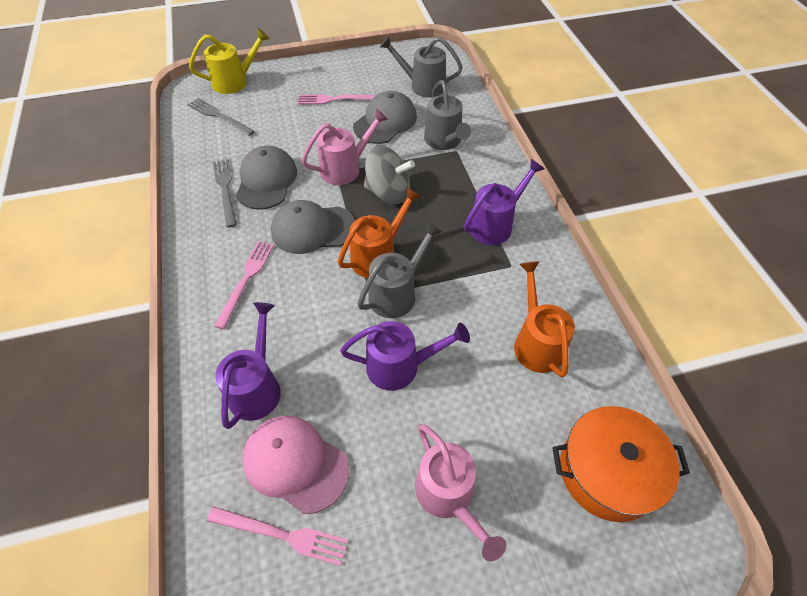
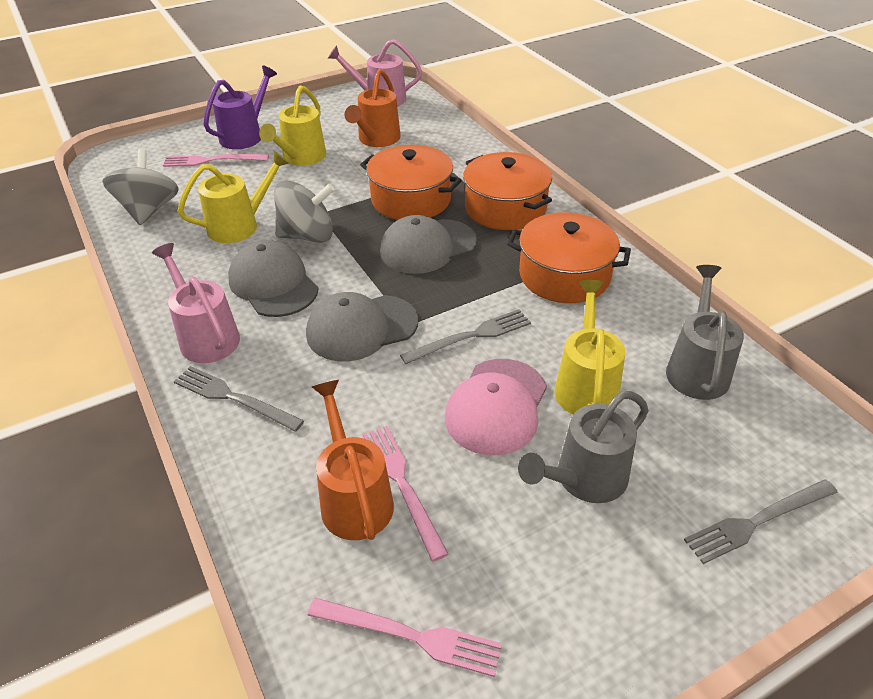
grey fork: [188,98,255,136] [213,159,237,228] = 2 -> [174,366,304,432] [400,309,531,364] [684,479,838,564] = 3
grey spinning top: [364,146,415,204] = 1 -> [102,149,179,225] [274,180,335,243] = 2
grey watering can: [358,222,443,318] [380,36,463,98] [424,80,471,150] = 3 -> [518,391,649,503] [666,265,744,400] = 2
orange pot: [552,406,690,522] = 1 -> [360,145,462,220] [463,152,552,230] [507,212,631,303] = 3
purple watering can: [215,302,281,429] [340,321,470,391] [464,159,544,245] = 3 -> [203,65,277,149] = 1
yellow watering can: [189,28,270,94] = 1 -> [178,151,289,243] [259,86,326,166] [554,280,625,415] = 3

